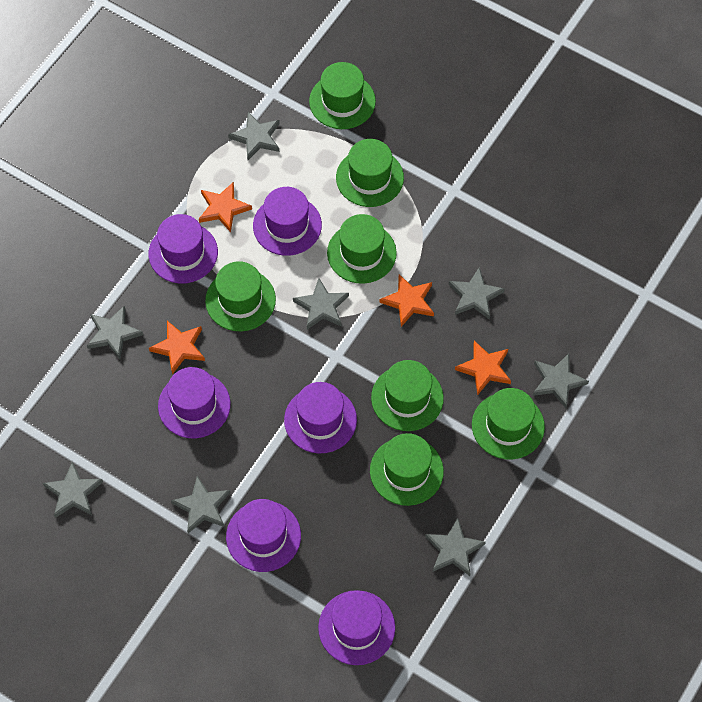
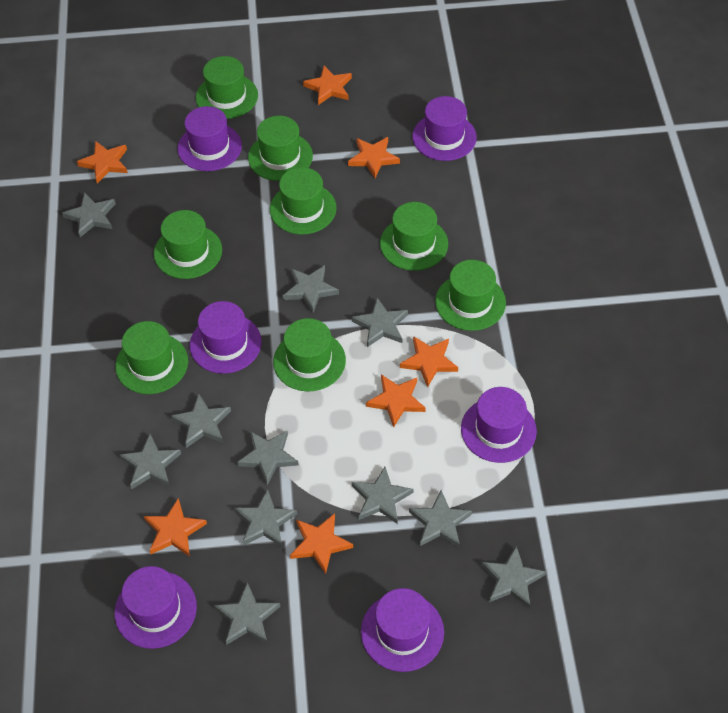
green hat: [205,261,276,331] [309,62,376,129] [327,214,397,284] [336,139,404,207] [370,433,444,506] [371,360,444,431] [472,388,545,459] = 7 -> [115,321,188,394] [154,210,222,279] [196,56,258,119] [248,116,313,181] [270,167,337,235] [273,318,346,392] [380,202,448,271] [435,260,506,331] = 8
grey star: [43,462,103,518] [87,306,143,359] [171,476,230,533] [228,112,280,160] [293,278,349,329] [425,518,486,576] [449,267,505,320] [533,354,589,408] = 8 -> [62,192,116,237] [119,434,181,489] [171,394,231,448] [214,582,280,645] [234,489,297,547] [237,431,299,485] [283,265,339,313] [352,298,408,347] [352,467,414,524] [409,490,472,547] [481,546,546,609] = 11
orange star: [149,321,205,375] [199,182,252,232] [379,274,434,327] [455,340,511,395] = 4 -> [77,141,128,183] [144,498,207,557] [290,513,353,574] [303,66,352,105] [348,137,400,178] [366,374,426,428] [400,336,458,387] = 7

